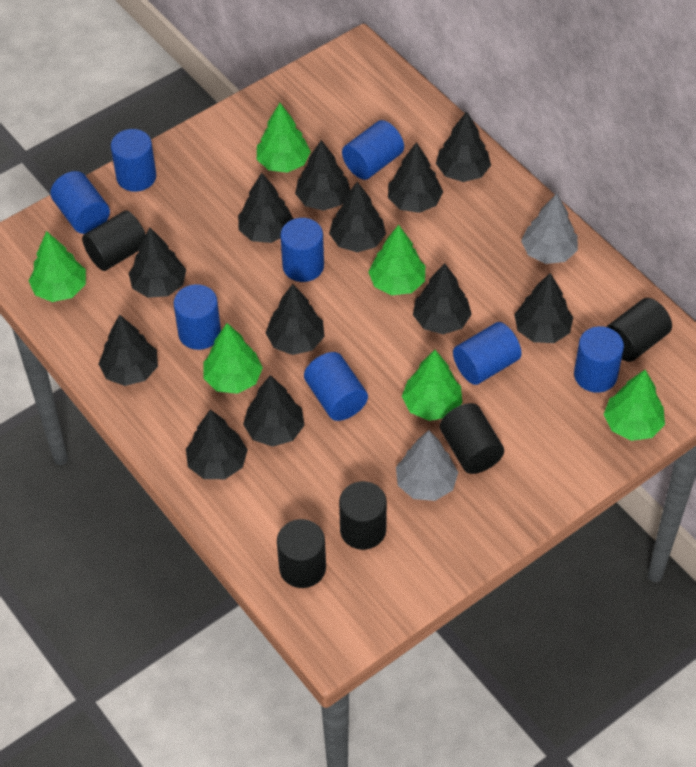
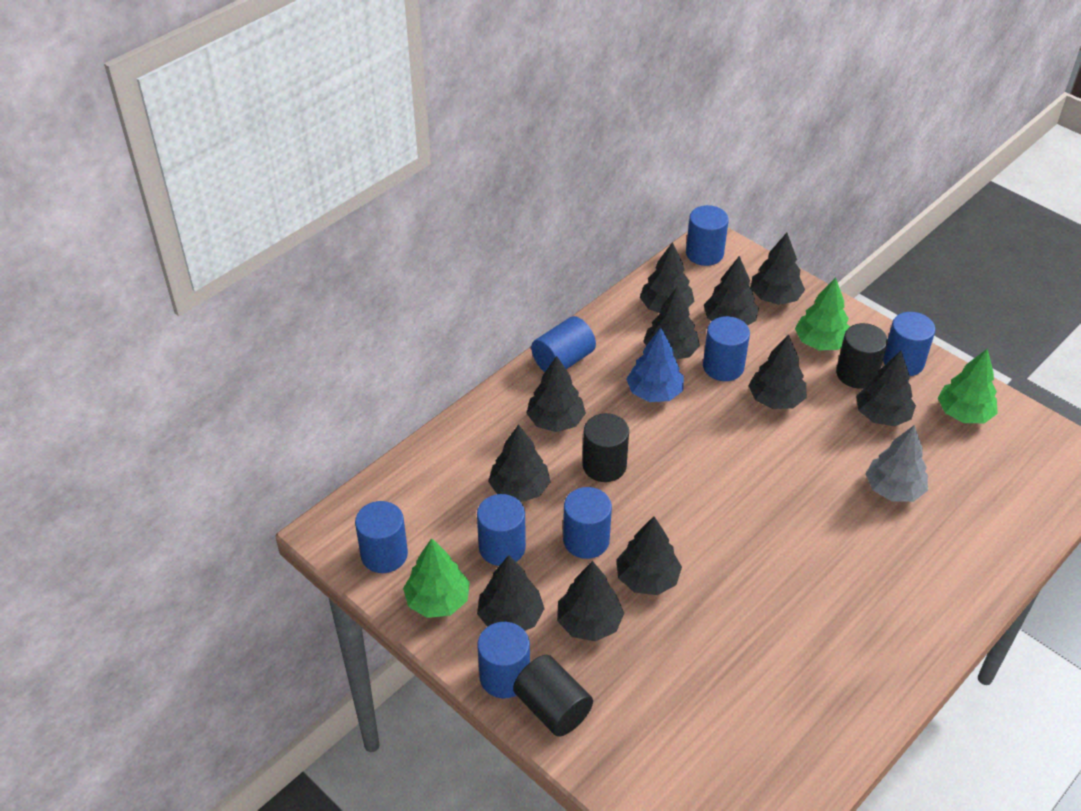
black cylinder: [82,210,146,271] [277,519,326,588] [339,481,387,550] [440,403,504,474] [606,298,672,362] = 5 -> [513,655,593,737] [582,413,629,482] [836,323,888,388] = 3
black tree: [99,315,158,386] [129,227,186,298] [186,409,248,479] [238,173,293,243] [243,375,305,447] [266,284,325,355] [295,140,350,211] [329,182,386,252] [388,142,443,213] [413,263,472,334] [436,111,491,182] [514,273,573,343] = 12 -> [477,555,545,631] [488,424,550,502] [526,356,586,432] [557,561,624,641] [616,516,682,595] [640,242,694,313] [643,286,700,360] [704,256,759,326] [748,334,806,409] [751,233,805,305] [856,351,916,426] = 11
blue tree: none = 0 -> [626,328,684,402] = 1
green tree: [29,231,86,302] [204,323,263,394] [257,103,311,173] [368,225,425,295] [402,350,462,421] [604,370,665,441] = 6 -> [403,538,470,618] [795,277,850,351] [938,349,998,423] = 3
grey tree: [396,430,458,501] [521,193,578,264] = 2 -> [866,425,928,502] = 1

